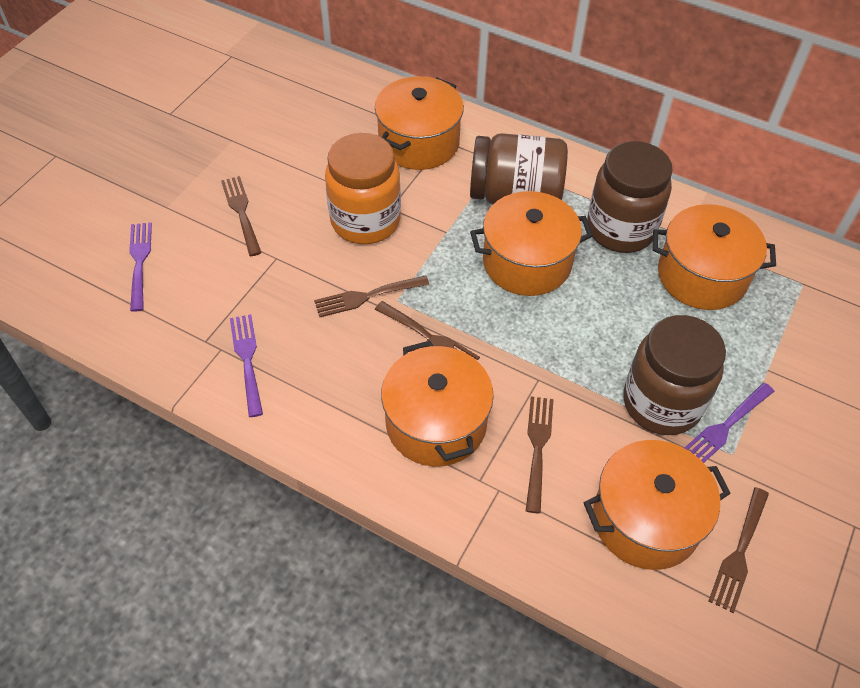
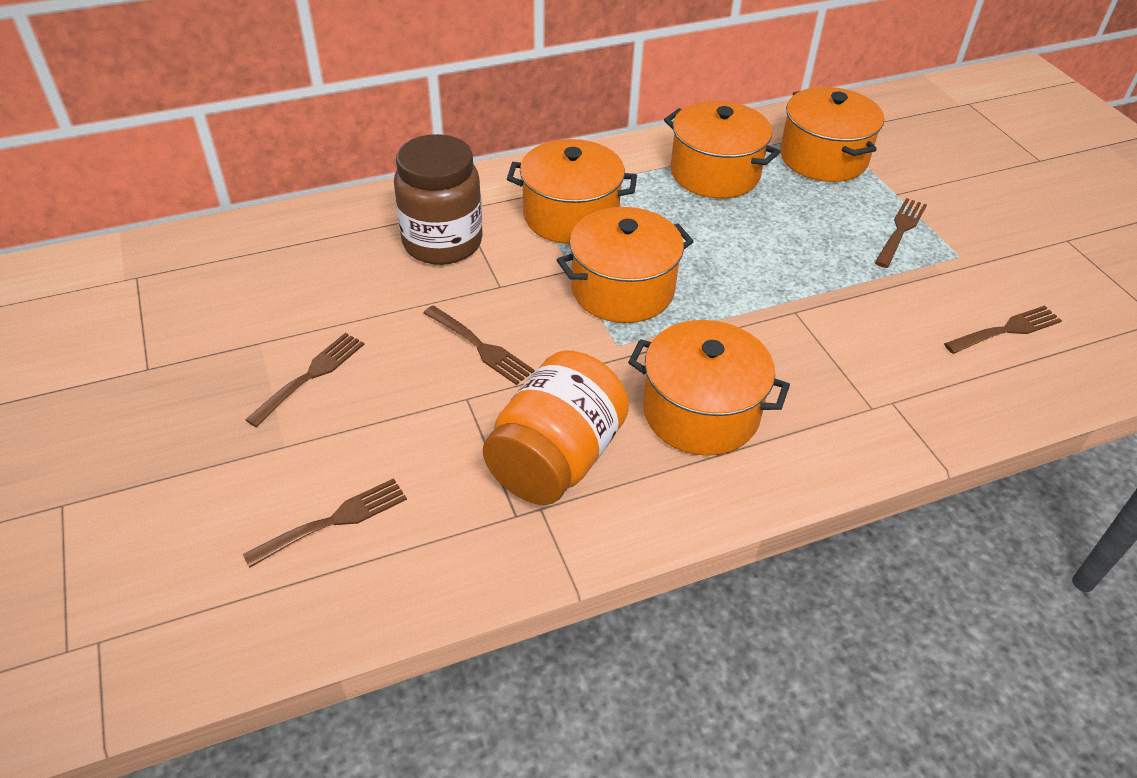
brown jar: [470,133,568,204] [587,141,673,253] [623,315,726,435] = 3 -> [394,134,483,265] = 1
purple fork: [129,222,152,312] [230,314,263,417] [684,383,775,463] = 3 -> none = 0

